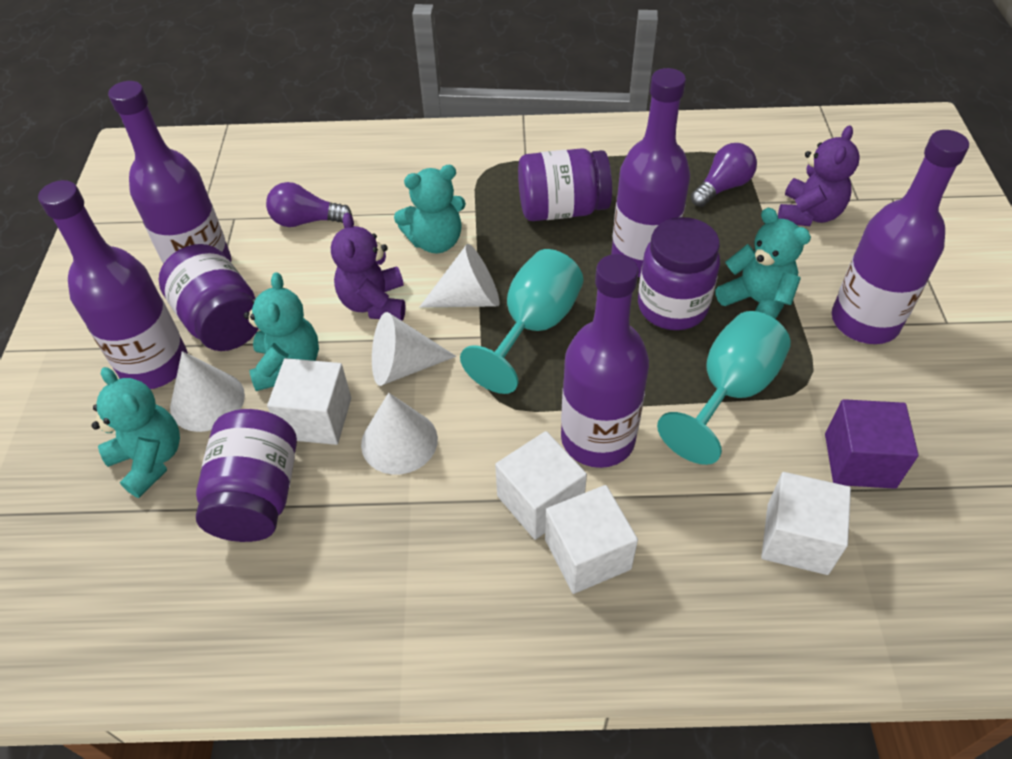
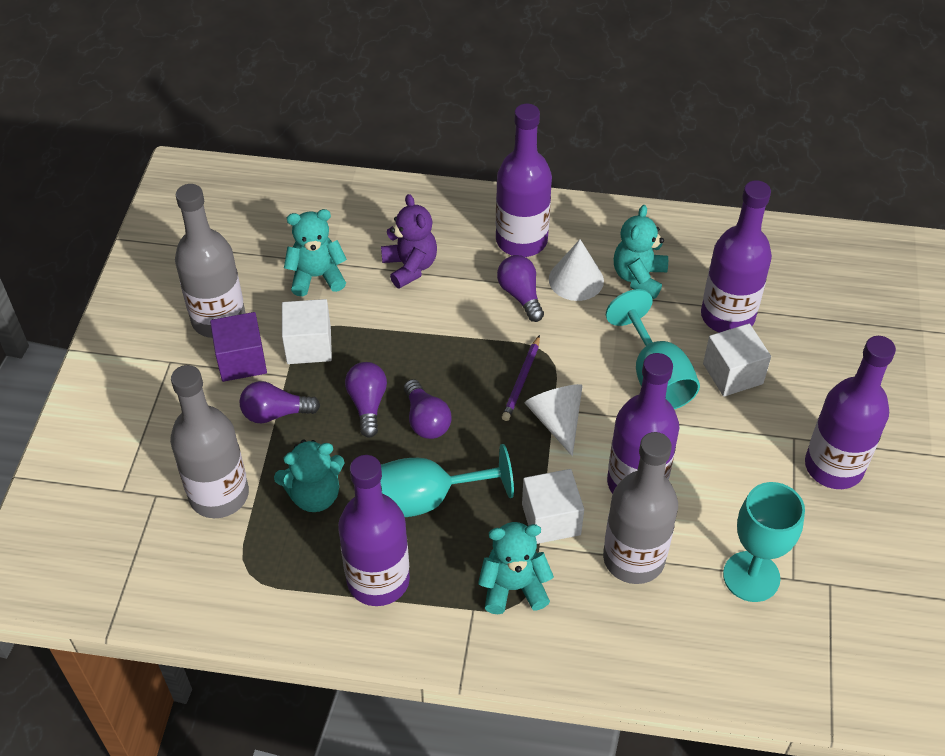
grey bottle: none = 0 -> [170,365,249,518] [175,184,246,338] [603,432,678,584] = 3
purple jar: [159,244,259,351] [196,409,297,542] [518,148,612,221] [638,217,720,330] = 4 -> none = 0
purple light bulb: [266,182,352,227] [691,143,757,207] = 2 -> [240,381,320,424] [345,362,387,438] [404,379,451,439] [497,255,544,322] = 4
purple pencil: none = 0 -> [502,335,540,421] = 1
purple teddy bear: [331,213,406,321] [778,125,860,226] = 2 -> [381,194,437,289] = 1
turquoise goblet: [460,249,583,394] [657,311,791,465] = 2 -> [380,444,514,517] [606,289,700,409] [723,482,805,602] = 3
white cone: [170,351,245,432] [361,393,438,475] [372,312,456,386] [420,244,499,308] = 4 -> [525,384,582,456] [549,239,604,301] = 2
white cube: [267,358,351,445] [495,431,587,540] [545,485,638,594] [761,472,851,575] = 4 -> [282,299,332,364] [522,469,584,544] [703,324,771,397] = 3

